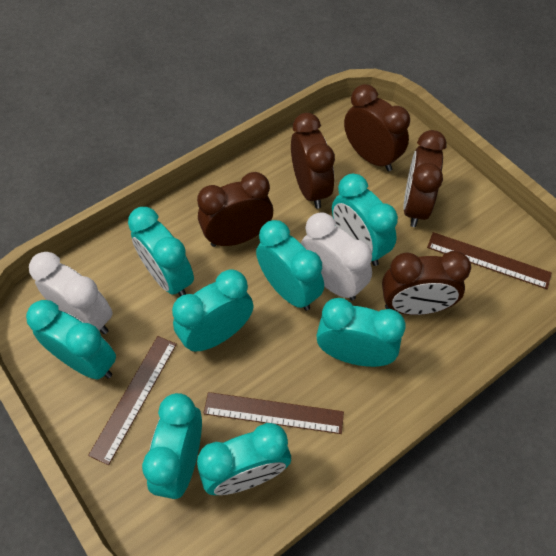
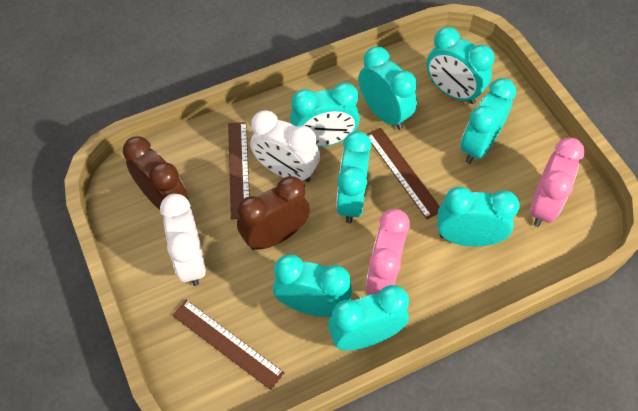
brown clock: [197,172,273,247] [291,113,335,209] [344,84,410,171] [382,251,471,315] [403,130,447,227] = 5 -> [123,136,189,210] [237,176,310,250] = 2
pink clock: none = 0 -> [366,209,410,294] [530,138,585,227] = 2

